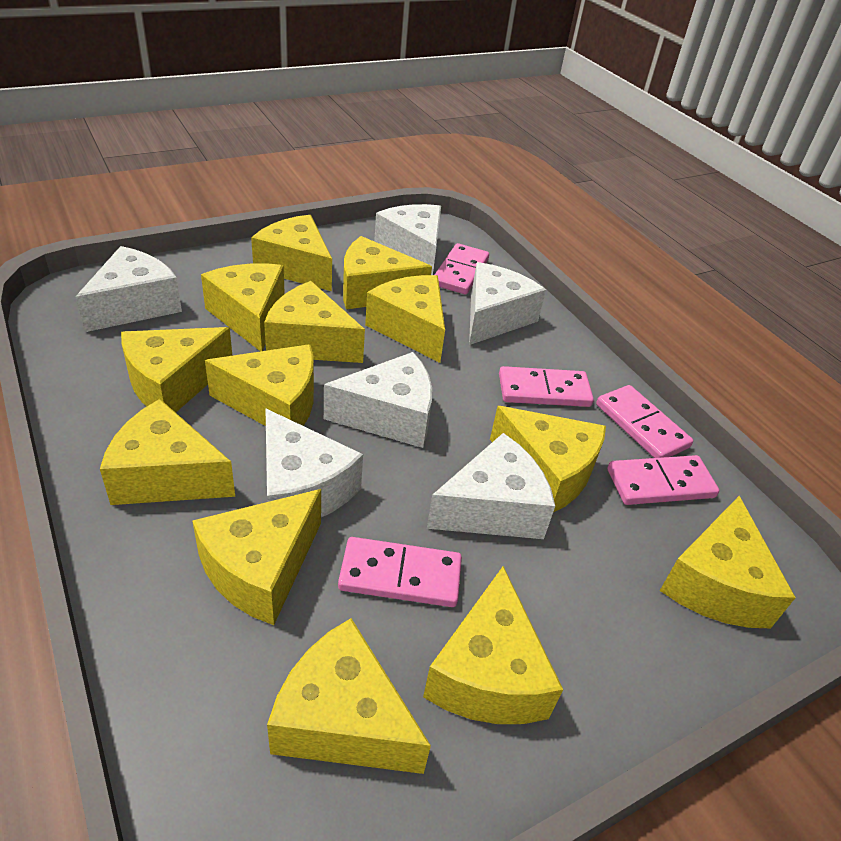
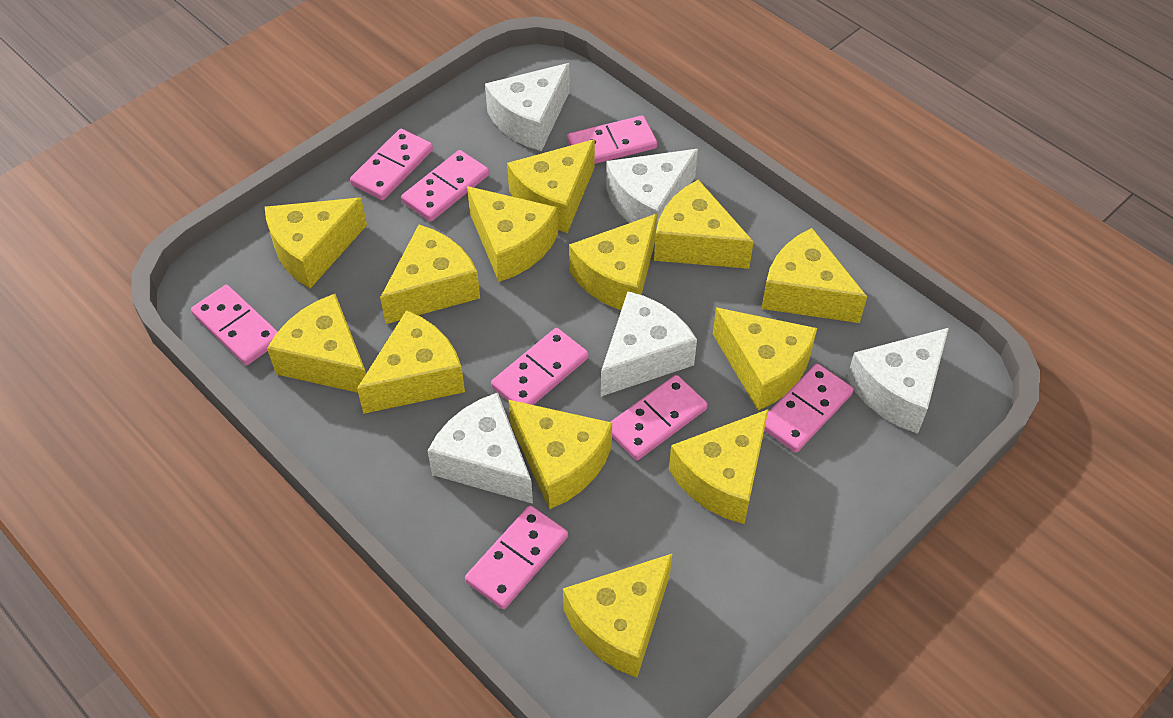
pink domino: [338,537,462,607] [435,243,489,294] [499,366,594,407] [596,385,693,458] [607,455,719,505] = 5 -> [191,285,278,365] [350,129,433,200] [401,150,489,222] [465,505,568,609] [491,328,588,405] [567,115,657,164] [611,375,708,461] [764,364,854,452] = 8
white cheese: [76,246,182,332] [265,408,363,517] [324,352,432,448] [374,204,441,275] [427,433,555,539] [469,262,546,345] = 6 -> [428,393,533,504] [485,63,570,151] [601,291,697,397] [606,149,698,230] [847,328,949,434] = 5

